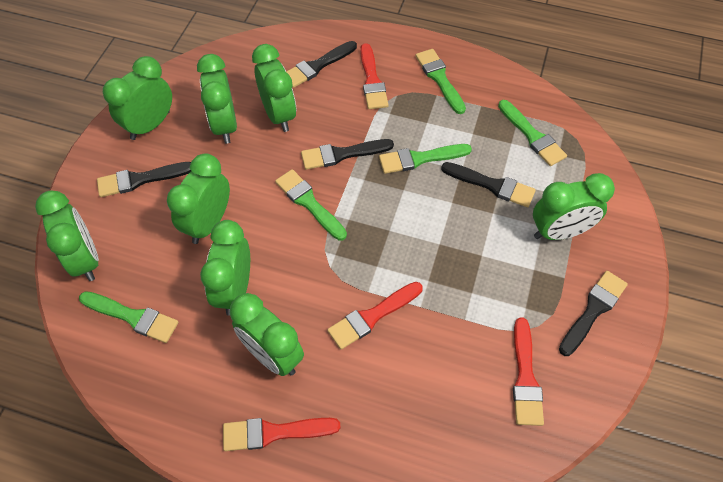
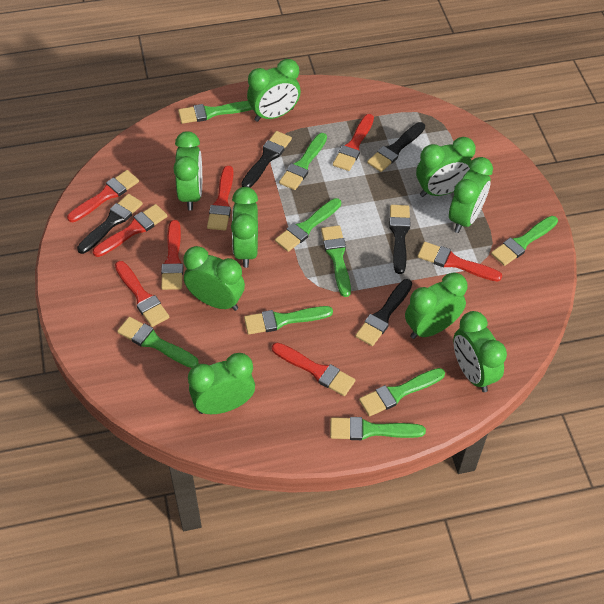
green brush: [79,291,179,343] [275,169,347,241] [379,144,472,174] [416,49,466,114] [498,100,567,166] = 5 -> [117,317,199,368] [178,101,252,124] [244,306,333,334] [275,198,341,252] [279,133,327,190] [321,225,351,297] [330,417,426,440] [359,368,445,416] [491,216,558,266] = 9
green clock: [35,190,99,281] [103,56,172,140] [167,153,230,244] [197,54,237,144] [200,220,250,316] [230,293,304,376] [252,44,297,132] [533,173,615,240] = 8 -> [173,131,202,211] [184,246,245,311] [188,353,255,414] [231,187,258,268] [247,59,301,122] [405,272,467,339] [416,137,476,197] [449,157,493,233] [453,311,507,392] = 9
red brush: [223,418,341,451] [327,282,423,349] [360,43,389,109] [513,317,544,426] = 4 -> [67,170,139,222] [93,204,167,257] [115,261,169,327] [161,220,183,290] [207,166,234,230] [272,342,355,396] [333,114,374,171] [418,242,503,282] = 8

